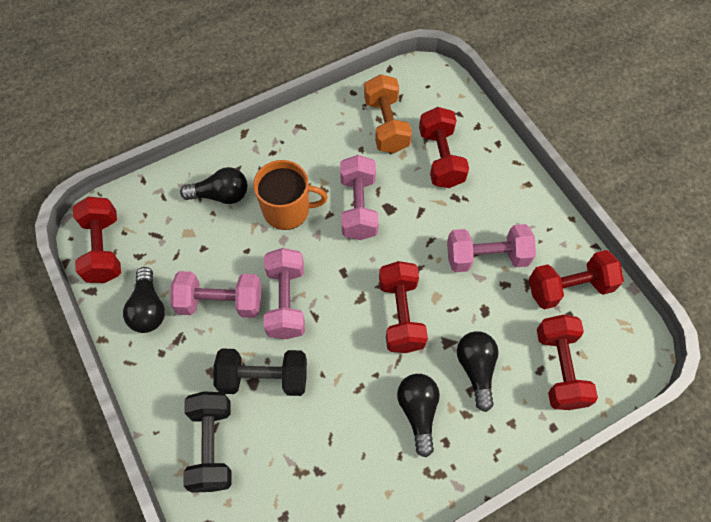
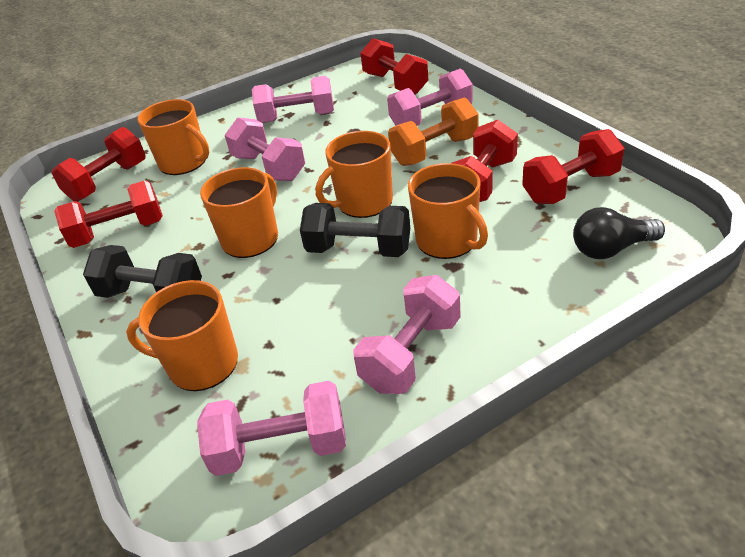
black light bulb: [123,267,165,333] [180,167,247,204] [397,374,440,457] [457,331,499,412] = 4 -> [573,207,665,259] = 1
orange mug: [253,160,328,230] = 1 -> [126,280,238,391] [137,99,209,175] [200,167,278,258] [316,131,393,218] [408,163,488,259] = 5
pink dumbbell: [170,271,261,318] [264,248,305,339] [340,155,379,240] [447,224,536,272] = 4 -> [197,381,346,476] [225,117,305,181] [252,76,334,123] [353,275,461,394] [387,69,473,126] = 5

